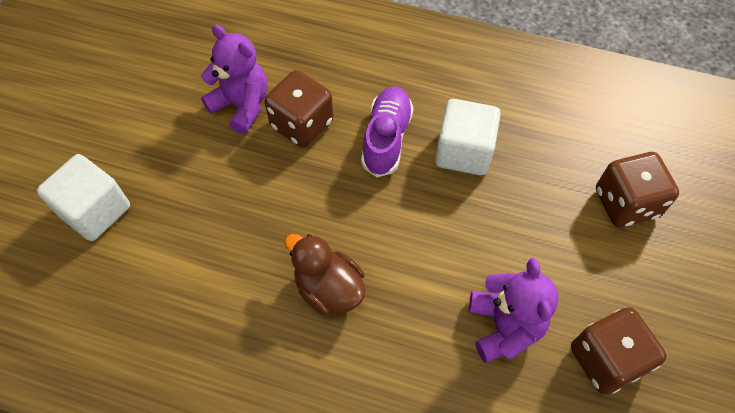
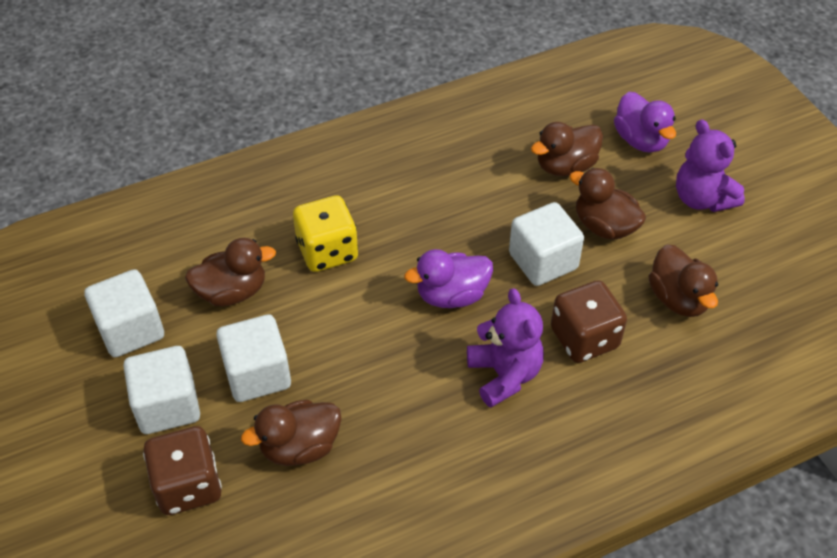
brown dice: [264,70,334,148] [571,307,667,395] [596,152,679,227] = 3 -> [143,426,222,515] [551,280,627,363] = 2
brown duck: [285,234,365,315] = 1 -> [185,238,276,306] [241,400,341,466] [531,122,603,176] [569,168,646,240] [649,244,718,317] = 5
purple duck: none = 0 -> [404,249,493,308] [614,92,676,153] = 2
purple shoe: [361,86,413,177] = 1 -> none = 0
white cube: [37,154,130,241] [435,99,501,175] = 2 -> [84,269,164,357] [123,346,200,434] [216,314,291,402] [509,202,584,286] = 4
yellow dice: none = 0 -> [293,195,358,272] = 1

